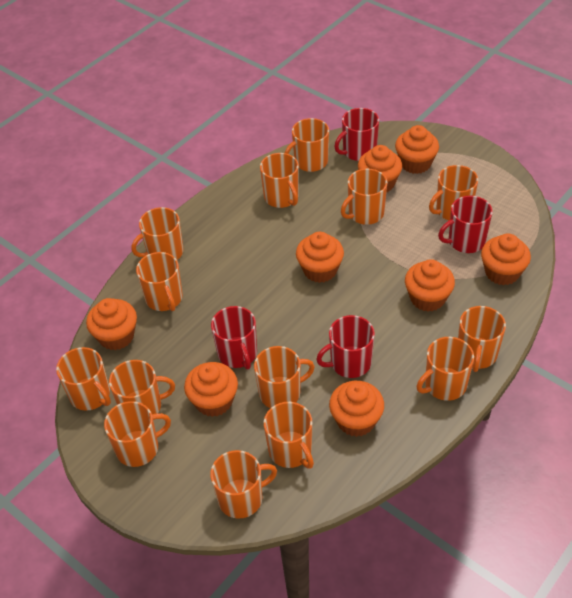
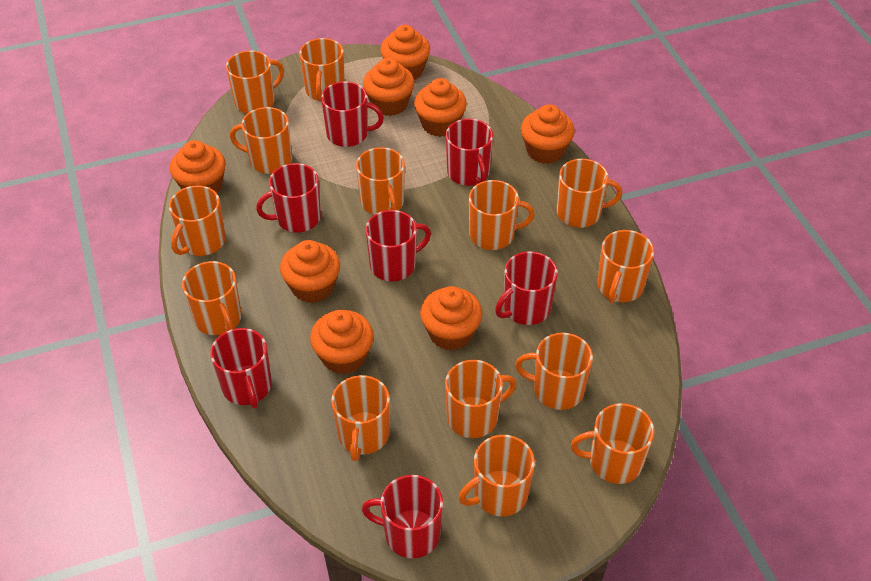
red mug: [211,306,257,370] [316,315,375,378] [334,108,379,161] [438,195,493,253] = 4 -> [210,328,272,409] [256,163,321,233] [321,81,384,147] [361,475,443,558] [365,210,431,282] [446,118,493,186] [495,251,558,325] = 7

